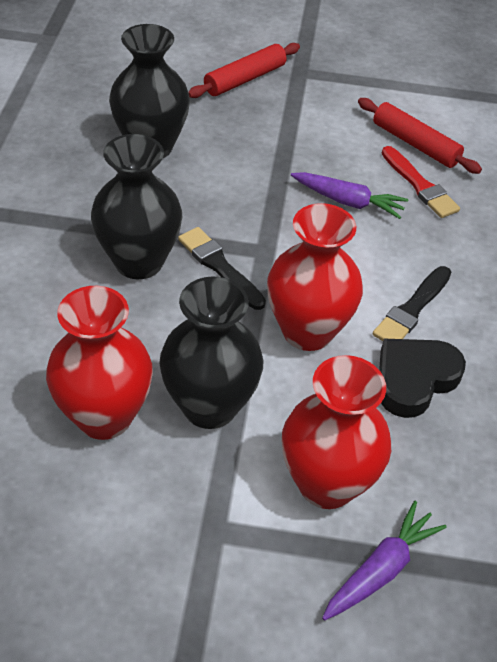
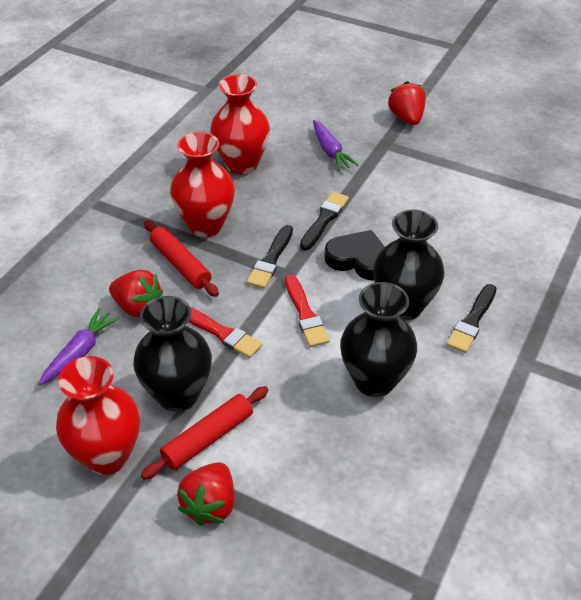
black brush: [178,227,266,310] [372,266,451,341] = 2 -> [247,225,293,289] [300,192,349,250] [446,284,497,353] = 3
red brush: [381,146,460,218] = 1 -> [189,307,262,358] [285,275,329,347] = 2
red strawberry: none = 0 -> [109,270,163,318] [177,462,235,526] [388,81,426,125] = 3

